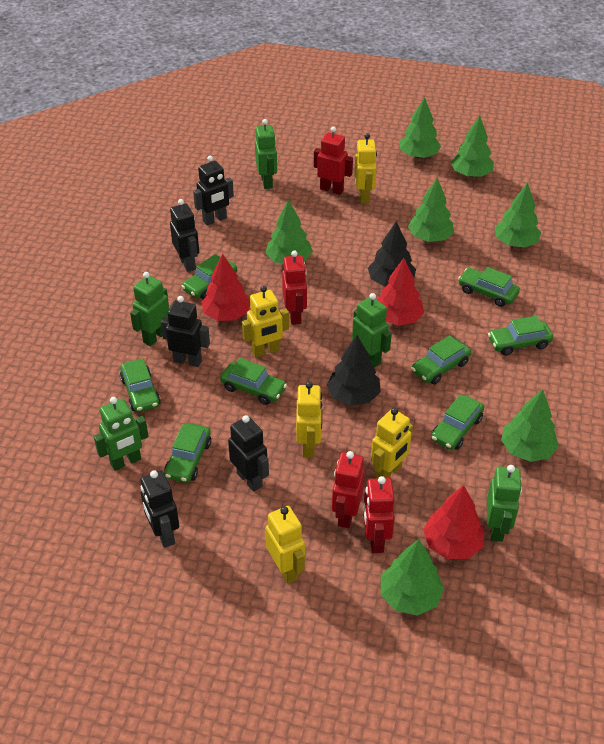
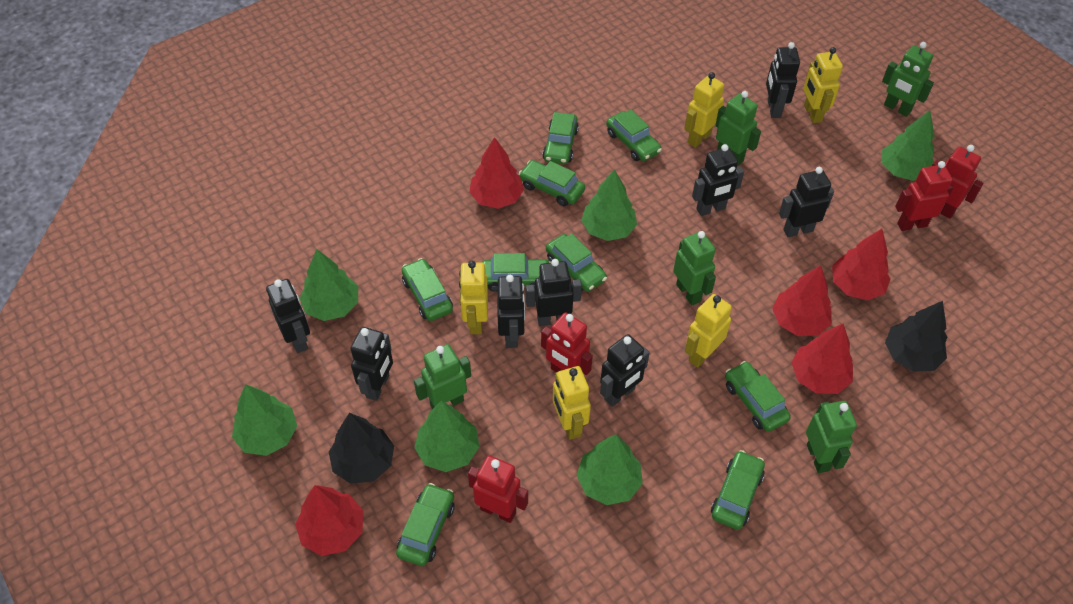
black robot: [140,470,179,548] [161,296,210,367] [170,199,199,272] [193,156,234,226] [228,415,269,492] = 5 -> [266,279,310,353] [350,327,393,401] [497,275,525,348] [526,259,582,326] [600,334,650,407] [692,144,744,216] [766,42,800,118] [779,167,834,237] = 8
green car: [120,358,161,413] [164,423,211,483] [181,254,237,299] [220,358,287,405] [411,335,471,384] [431,394,484,450] [458,267,520,307] [488,316,553,355] = 8 -> [396,483,455,566] [402,258,453,321] [482,253,551,291] [519,160,585,206] [542,112,579,164] [546,234,607,292] [606,109,662,161] [711,450,765,530] [725,361,791,432] = 9
green tree: [266,200,313,264] [381,539,444,616] [399,97,441,158] [408,178,454,242] [451,116,494,177] [494,183,541,248] [501,389,559,462] = 7 -> [232,384,297,456] [299,249,358,321] [414,400,480,472] [577,434,643,505] [581,169,637,241] [882,110,934,181] = 6
red tree: [201,254,250,321] [377,258,424,325] [423,485,484,559] = 3 -> [295,485,364,556] [469,137,524,209] [772,265,832,336] [791,324,853,394] [832,229,891,300] = 5

